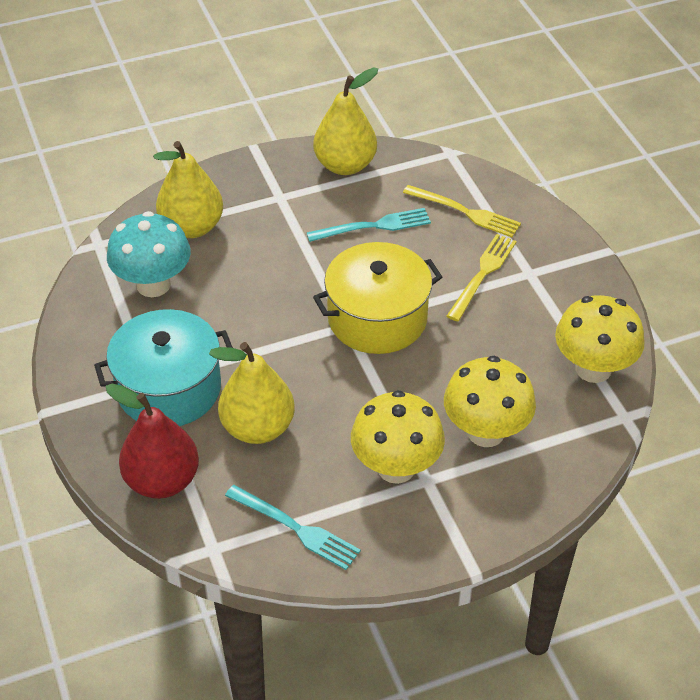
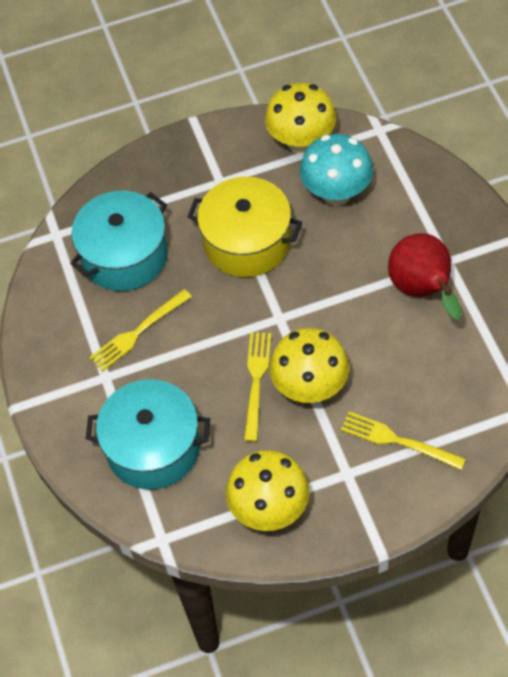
turquoise fork: [225,485,361,570] [307,208,431,242] = 2 -> none = 0
turquoise pot: [94,309,233,426] = 1 -> [70,191,168,291] [85,379,210,490] = 2
yellow fork: [403,185,521,237] [447,234,517,321] = 2 -> [89,289,192,372] [244,332,271,442] [341,411,466,470] = 3
yellow pear: [153,141,223,238] [209,342,295,444] [313,68,378,175] = 3 -> none = 0

